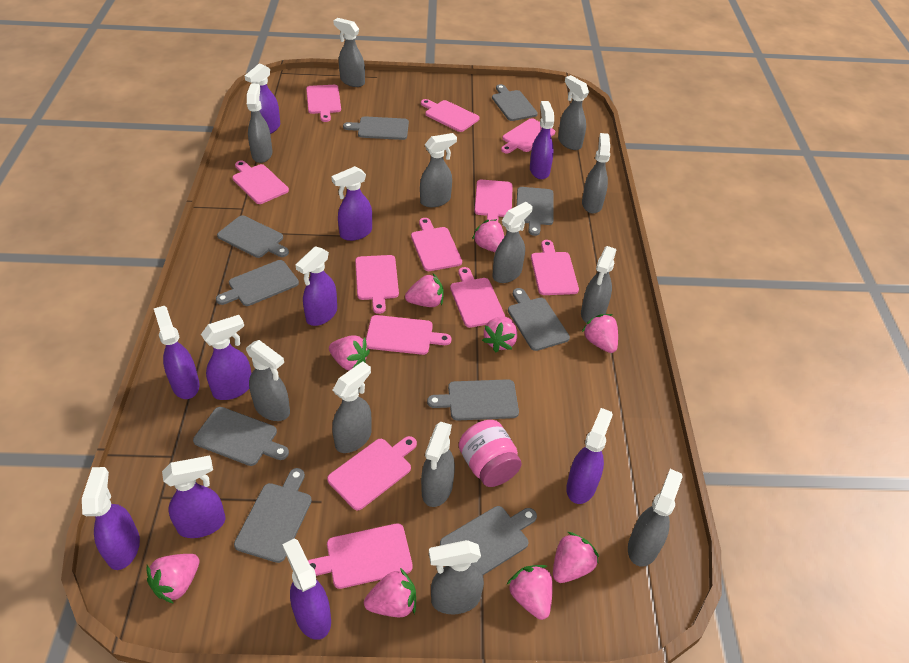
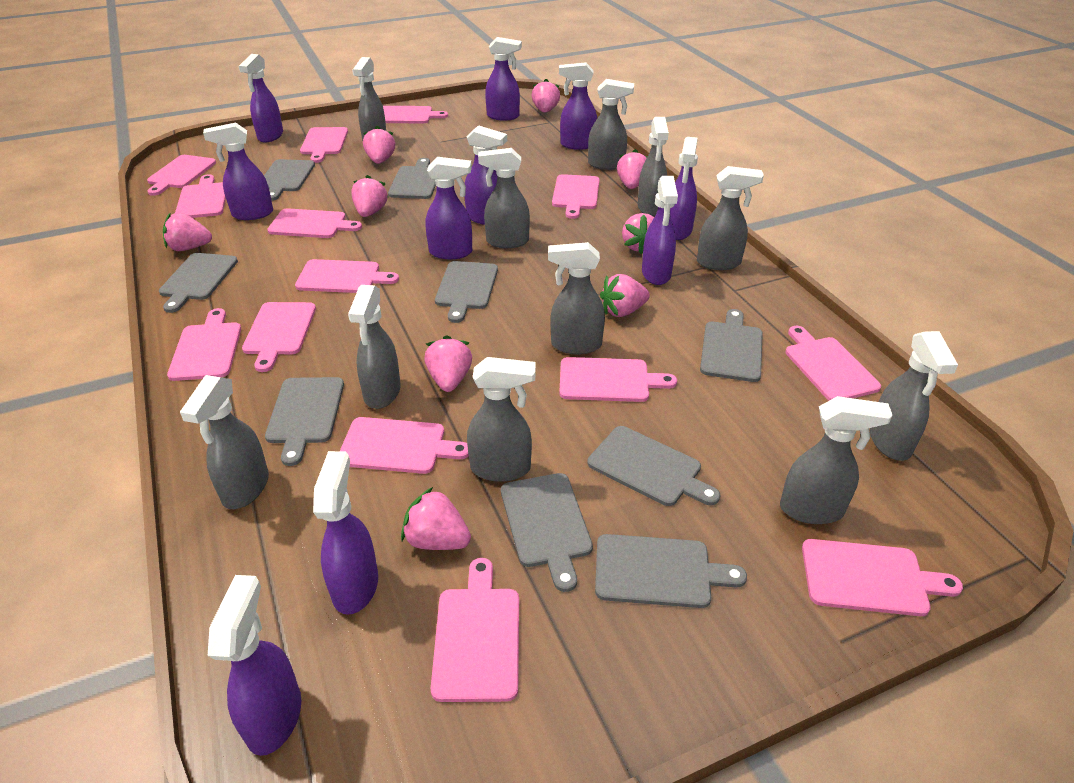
grey cutting board: [193,407,289,466] [216,260,299,306] [217,215,289,258] [234,468,312,563] [343,116,409,140] [427,379,519,421] [440,506,537,575] [492,84,538,121] [508,288,570,351] [517,187,554,236] = 10 -> [159,253,238,313] [264,159,315,201] [265,377,344,466] [388,158,436,199] [435,261,498,323] [501,473,593,592] [587,426,720,506] [595,534,747,608] [700,309,763,382] = 9
grey spray bottle: [246,340,290,421] [247,84,272,163] [332,361,372,453] [333,18,365,87] [420,133,457,207] [421,422,455,507] [429,540,484,615] [492,202,533,283] [558,75,589,150] [581,246,616,323] [582,133,610,214] [628,469,683,567] = 12 -> [180,375,269,509] [348,285,401,409] [352,57,386,141] [467,357,536,482] [478,148,530,248] [548,242,605,355] [588,79,634,170] [638,117,669,216] [697,166,764,270] [780,396,892,524] [870,331,958,461] = 11
pink cutting board: [232,161,289,204] [306,85,341,122] [308,523,413,589] [327,436,417,510] [355,255,399,314] [366,315,451,355] [411,218,462,271] [421,99,480,132] [450,267,505,328] [474,180,513,222] [501,118,555,153] [531,240,579,295] = 12 -> [147,155,216,196] [167,308,241,381] [175,174,226,218] [242,302,316,372] [267,208,362,238] [295,259,399,293] [300,127,348,163] [340,417,469,474] [383,106,448,123] [431,558,519,702] [552,174,600,219] [559,357,677,402] [785,326,881,401] [802,539,963,616] = 14
pink jar: [458,420,522,487] = 1 -> none = 0

